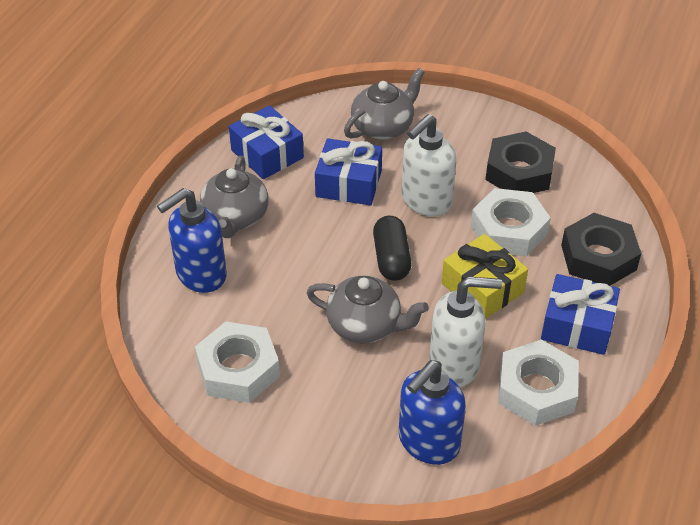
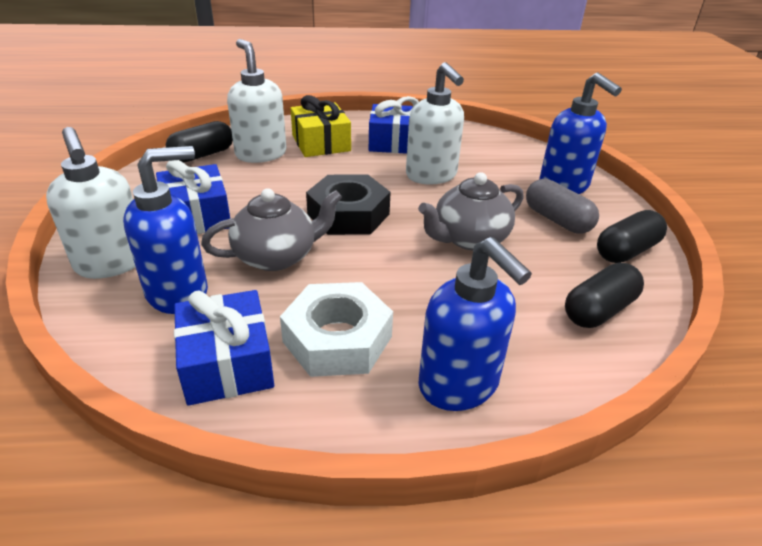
black capsule: [373,216,411,281] = 1 -> [166,121,233,162] [565,263,644,328] [597,210,667,263] = 3
black nut: [485,132,556,193] [561,213,642,286] = 2 -> [306,175,391,235] = 1
blue soap dispenser: [157,188,227,293] [399,360,466,465] = 2 -> [123,146,208,314] [419,237,532,411] [539,72,622,194] = 3
grey capsule: none = 0 -> [526,179,599,234] = 1
grey teapot: [200,156,269,238] [306,276,429,343] [344,68,425,140] = 3 -> [201,188,342,271] [418,172,524,250] = 2
white nut: [195,321,280,403] [471,188,551,257] [498,339,579,426] = 3 -> [280,282,393,377] = 1
white soap dispenser: [401,114,456,216] [429,276,502,387] = 2 -> [46,127,136,279] [227,39,286,163] [406,62,464,184] = 3

